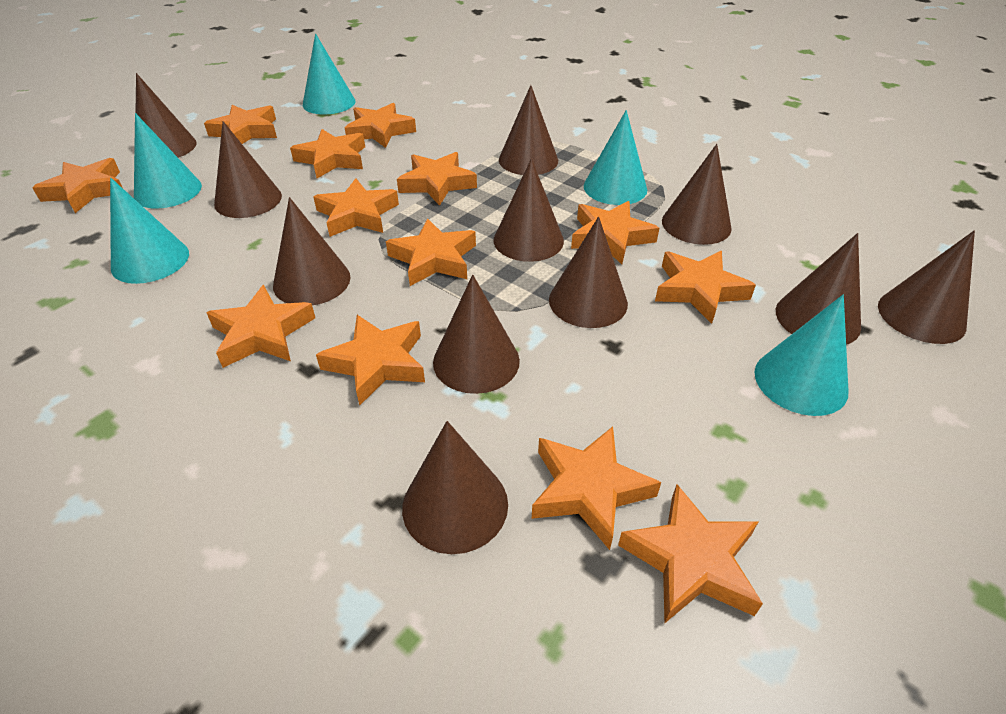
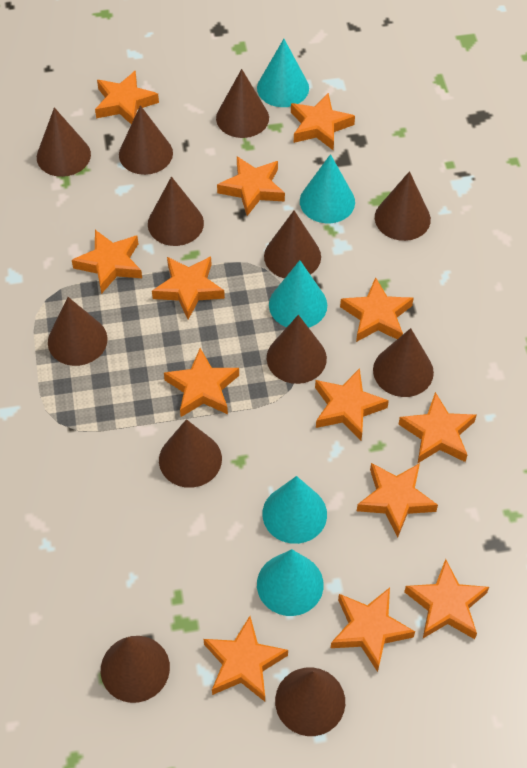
brown cone: [135,73,197,158] [214,121,282,218] [273,197,351,305] [402,421,508,554] [433,275,520,394] [493,159,564,262] [499,85,558,175] [549,217,628,328] [662,144,732,245] [776,233,861,345] [878,231,975,344] = 11 -> [37,107,91,177] [48,297,108,366] [101,636,170,703] [119,105,173,175] [148,177,204,246] [159,419,222,488] [216,69,269,138] [264,211,321,279] [267,315,327,384] [275,668,345,736] [373,328,434,397] [375,171,431,241] = 12

